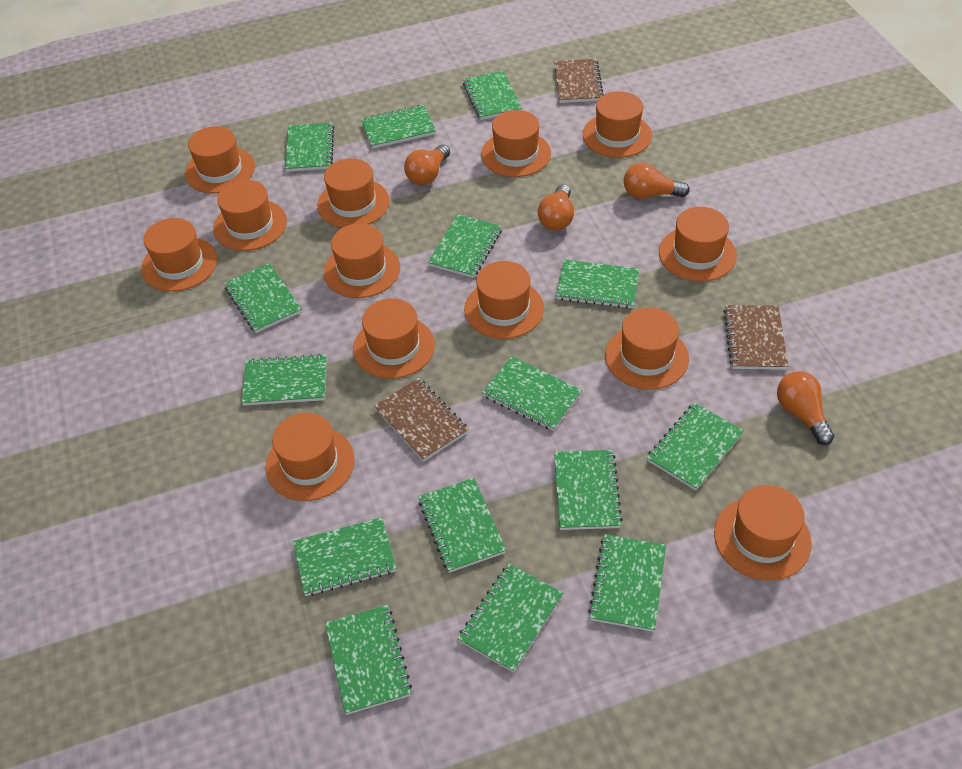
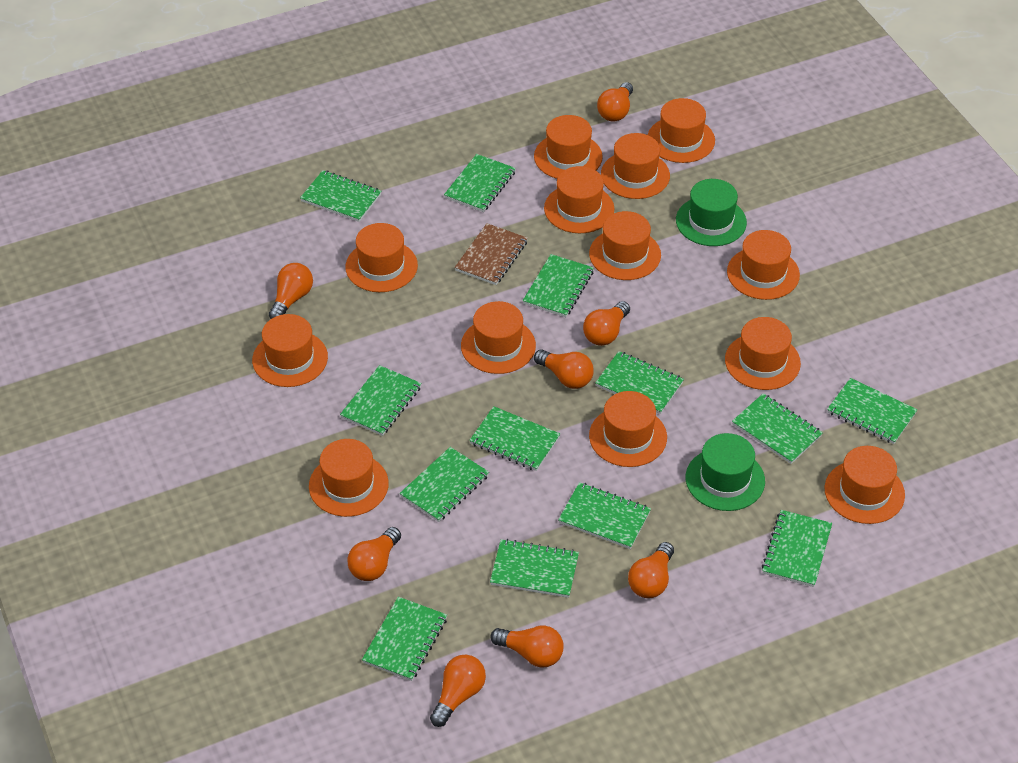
brown notebook: [374,378,469,462] [554,59,604,103] [723,305,789,370] = 3 -> [455,223,528,285] = 1
green hat: none = 0 -> [676,179,747,246] [686,433,765,511] = 2
green notebook: [224,263,302,333] [242,354,327,406] [285,122,334,172] [293,517,396,596] [325,605,412,715] [361,105,436,149] [418,478,506,573] [428,215,502,278] [458,564,563,673] [463,71,522,120] [482,357,582,431] [554,450,623,530] [556,260,639,309] [588,534,666,632] [647,403,744,491] = 15 -> [300,170,382,222] [340,365,421,436] [362,597,447,681] [400,447,489,522] [444,154,516,212] [469,406,560,471] [490,539,579,598] [523,254,594,317] [558,482,651,549] [595,351,684,414] [732,393,823,464] [762,510,832,587] [827,378,917,444] = 13
orange light bulb: [404,144,450,185] [537,184,574,231] [624,162,690,199] [777,371,834,445] = 4 -> [269,263,313,319] [347,527,401,581] [430,655,486,727] [490,625,564,668] [534,349,594,389] [583,301,630,346] [597,82,633,122] [628,542,674,598] = 8

